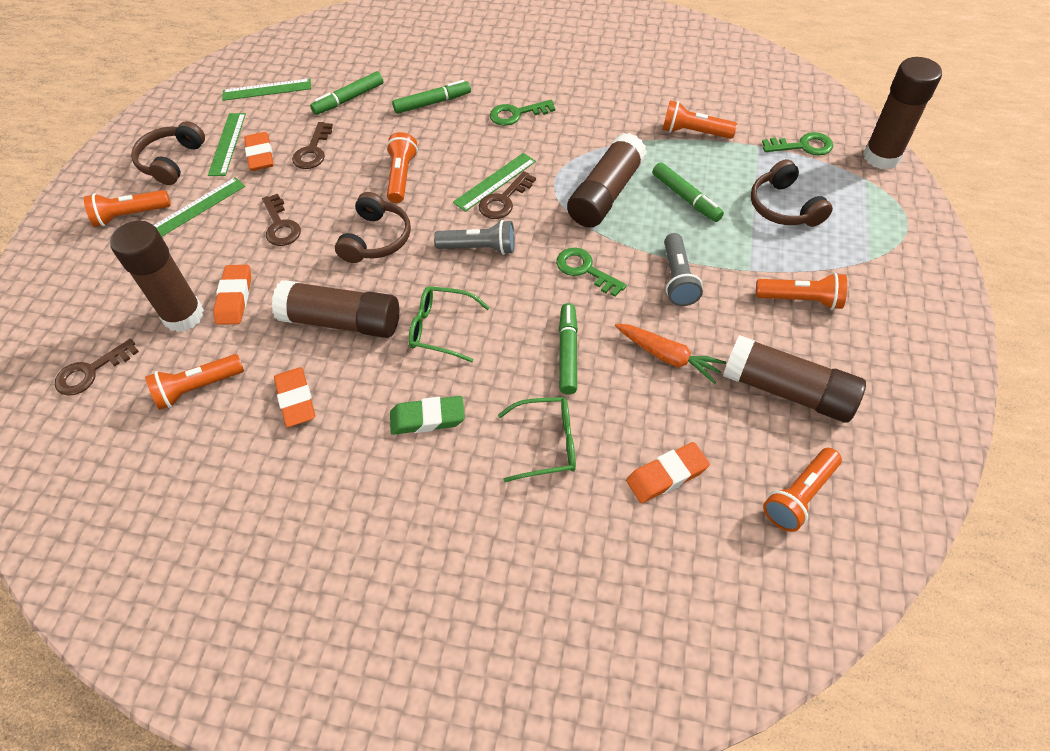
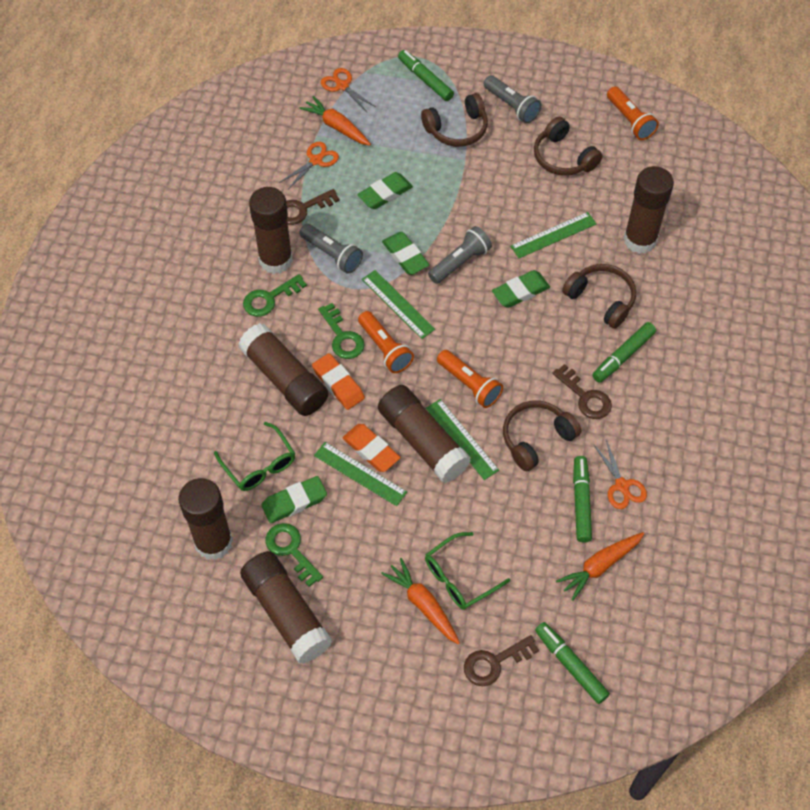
brown glue stick: [110,221,204,332] [271,280,399,338] [567,133,647,228] [723,335,866,422] [863,57,942,169] = 5 -> [179,478,233,560] [238,323,328,416] [240,551,333,664] [249,187,293,274] [378,385,471,483] [623,166,674,254] = 6
brown headphones: [131,121,205,185] [335,192,411,263] [751,159,833,227] = 3 -> [421,93,488,147] [503,401,581,471] [534,116,602,175] [562,264,636,329] = 4
brown key: [55,339,139,396] [262,194,301,246] [292,122,333,169] [479,171,536,219] = 4 -> [286,189,340,225] [464,635,539,686] [552,364,612,419] = 3
green eraser: [390,396,465,435] = 1 -> [261,476,327,523] [357,172,413,209] [382,232,429,275] [492,270,550,308] = 4
grey flashlight: [434,220,515,255] [664,233,703,306] = 2 -> [300,224,363,274] [428,226,492,284] [484,75,541,123] = 3
orange carrot: [615,324,727,384] = 1 -> [299,96,371,146] [381,558,460,645] [556,532,644,601] = 3
orange eraser: [213,265,252,325] [244,132,274,171] [274,367,315,427] [626,442,710,503] = 4 -> [312,353,365,410] [342,424,400,472] = 2
orange flashlight: [84,190,171,227] [145,354,244,410] [386,132,418,203] [662,101,737,139] [756,273,847,310] [763,448,842,532] = 6 -> [358,311,414,373] [437,350,503,408] [607,86,659,140] = 3
orange scissors: none = 0 -> [279,142,339,189] [321,68,376,112] [593,440,647,509] = 3

